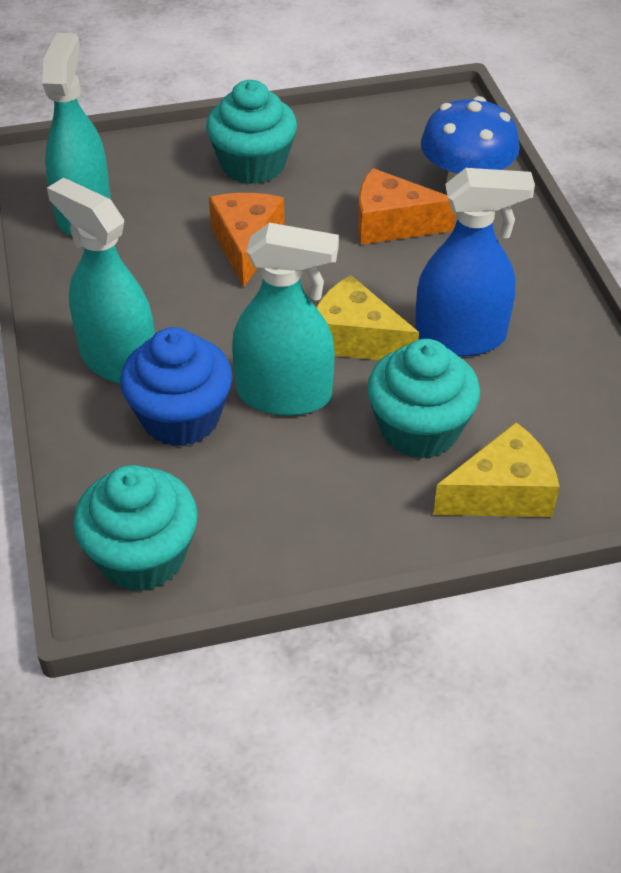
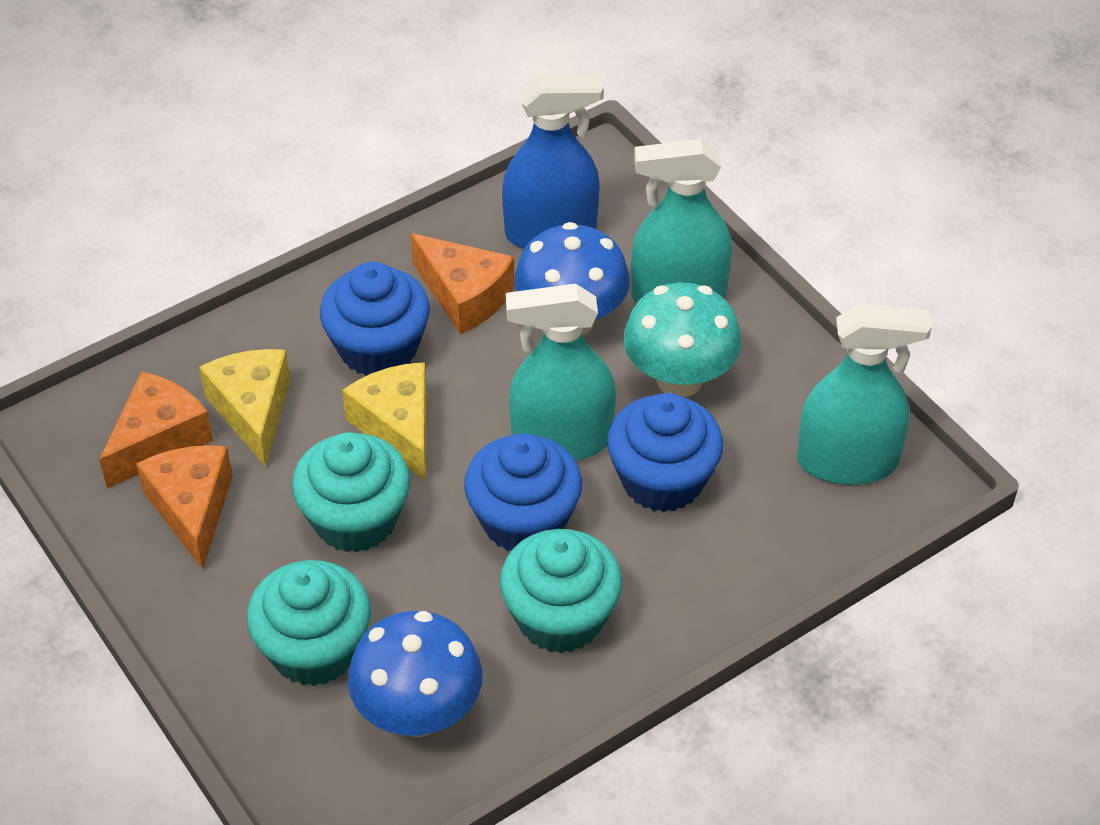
blue cupcake: [120,327,232,446] = 1 -> [320,262,430,376] [464,434,582,551] [607,393,723,512] = 3
blue mushroom: [421,96,520,183] = 1 -> [348,611,483,737] [514,222,630,335] = 2
orange cheese: [209,193,285,287] [358,168,456,245] = 2 -> [99,371,213,488] [136,445,233,569] [410,233,515,334] = 3
turquoise mushroom: none = 0 -> [623,283,742,397] = 1

